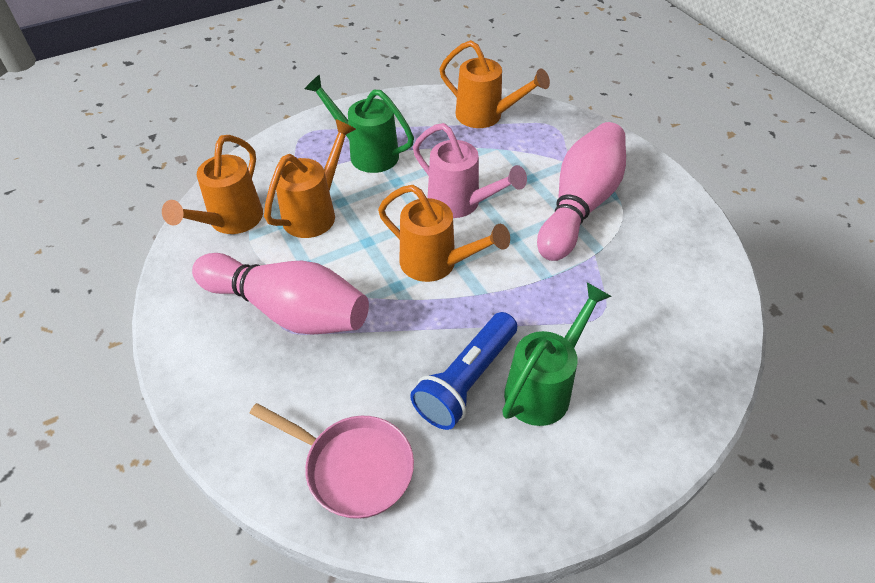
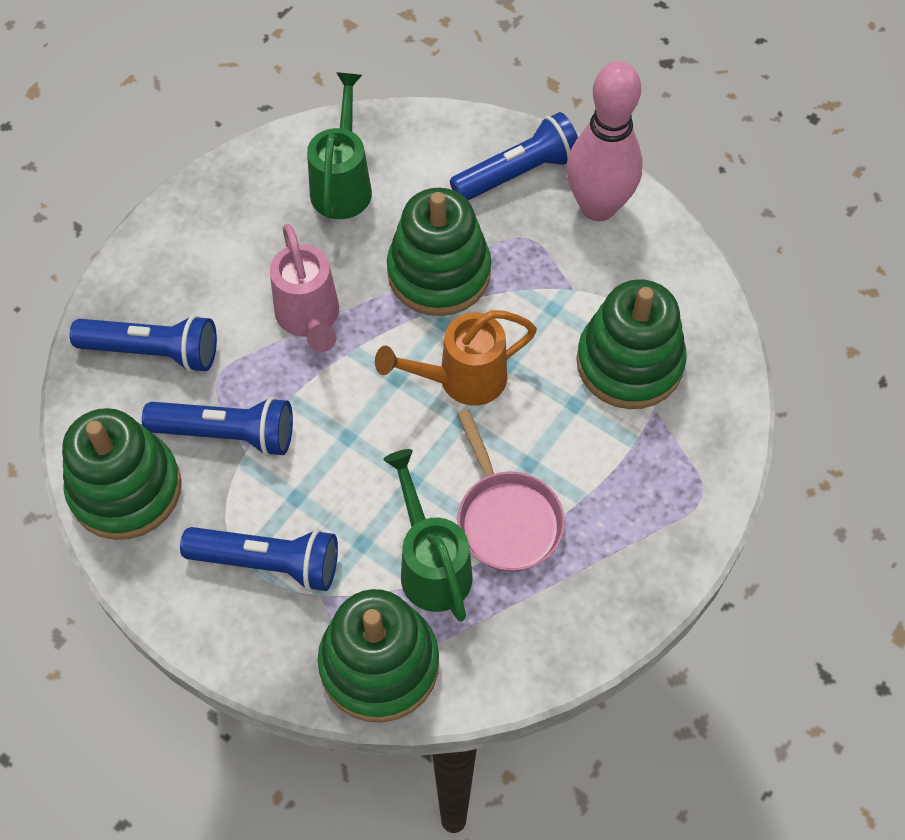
blue flashlight: [410,312,517,430] = 1 -> [70,315,217,372] [142,397,293,456] [180,527,338,591] [450,112,578,200] = 4
green stacking toy: none = 0 -> [62,408,181,540] [318,589,439,723] [387,188,491,316] [576,279,687,409] = 4
orange watering can: [162,135,263,234] [264,119,356,238] [378,185,510,282] [440,40,550,128] = 4 -> [375,310,537,406] = 1
pink bowling pin: [192,253,369,334] [537,122,626,261] = 2 -> [567,61,643,221] = 1

